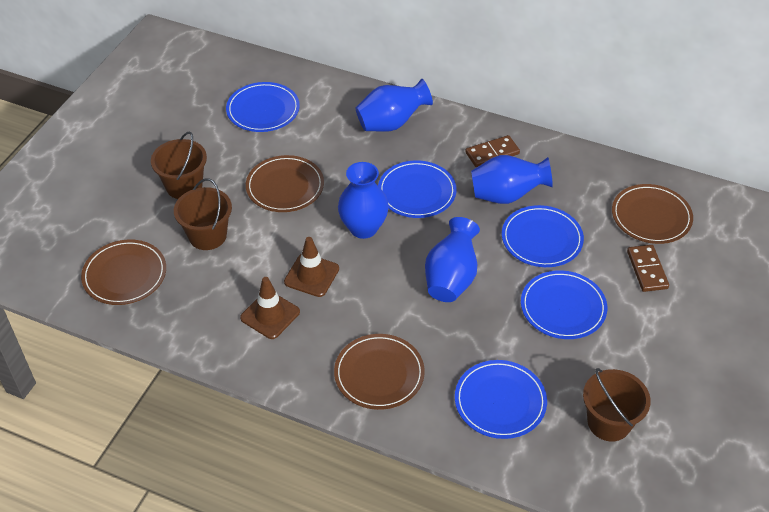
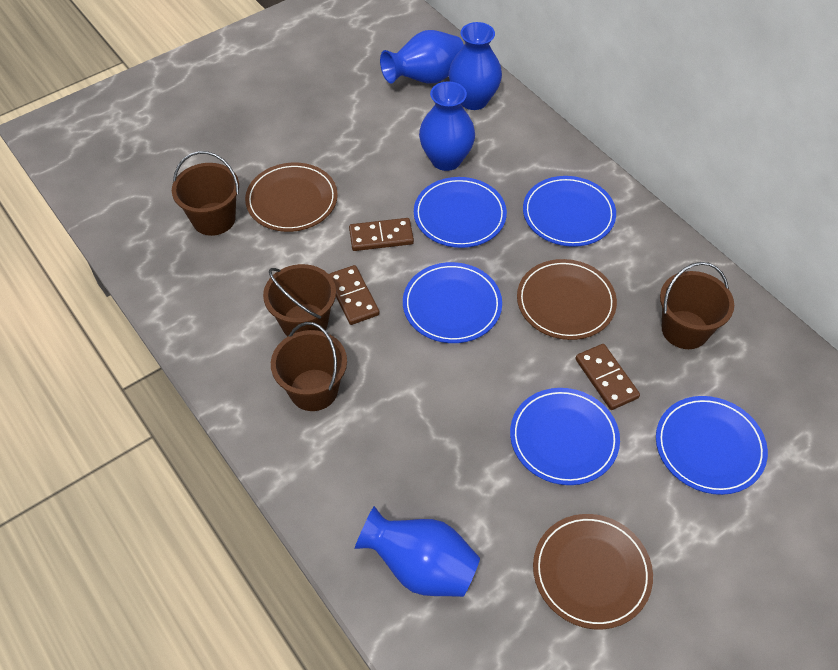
brown bucket: [151,132,207,199] [174,178,232,250] [583,368,651,441] = 3 -> [172,151,239,236] [263,264,336,337] [271,322,347,411] [660,262,734,349] = 4
brown domino: [465,135,520,168] [627,245,669,292] = 2 -> [329,265,380,325] [349,218,414,251] [575,344,640,410] = 3
brown plate: [81,239,166,305] [246,155,324,212] [334,334,425,410] [612,184,693,244] = 4 -> [245,163,338,232] [517,259,617,340] [533,514,653,629] = 3
brown traffic cone: [240,277,300,339] [284,237,339,297] = 2 -> none = 0

